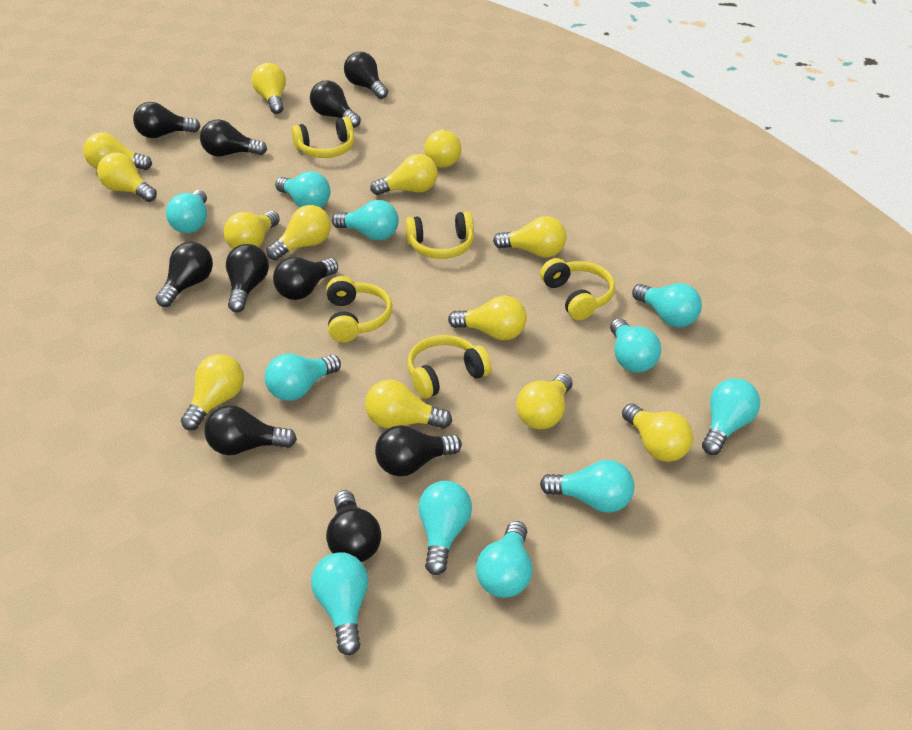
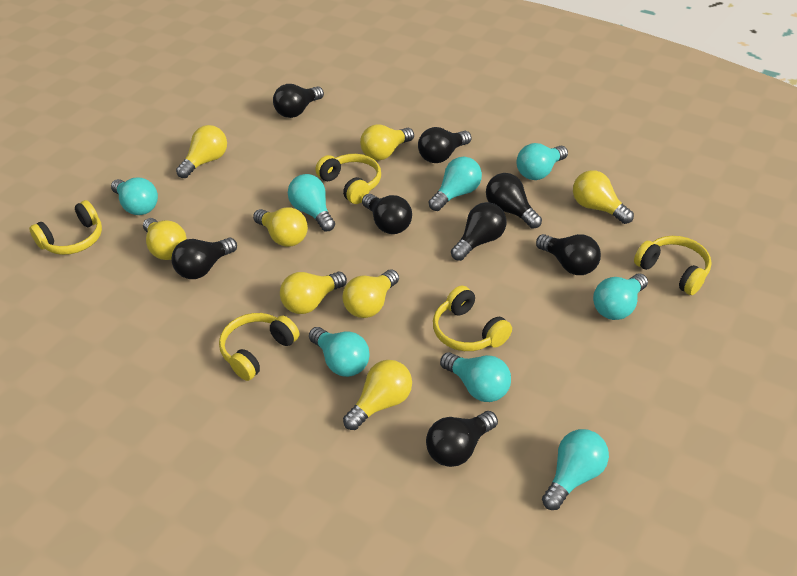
black light bulb: [133,102,201,138] [155,242,213,307] [200,119,267,157] [204,405,297,455] [226,244,269,312] [273,257,338,300] [310,80,361,128] [326,490,381,562] [344,52,388,99] [375,425,462,476] = 10 -> [171,238,237,279] [273,84,324,118] [362,194,412,234] [418,127,471,163] [426,411,498,467] [451,202,507,261] [486,173,542,229] [536,234,601,275] = 8
turquoise light bulb: [166,190,207,233] [265,354,341,401] [275,171,330,208] [311,552,368,655] [332,200,399,240] [418,481,472,575] [476,521,532,598] [540,460,634,513] [610,318,661,373] [632,283,702,327] [702,378,760,455] = 11 -> [111,177,158,215] [288,174,335,231] [309,327,370,377] [429,157,482,211] [440,352,511,402] [517,143,568,180] [542,429,609,510] [593,273,648,320] = 8
yellow light bulb: [83,132,152,170] [97,152,157,202] [181,354,244,430] [224,211,280,249] [252,63,286,114] [266,205,331,260] [365,380,452,429] [370,154,438,195] [424,129,461,167] [448,296,527,340] [493,216,566,257] [516,374,573,430] [622,403,693,462] = 13 -> [143,218,187,260] [176,125,227,178] [253,207,308,247] [280,272,347,314] [343,269,399,318] [343,360,412,430] [360,124,414,161] [573,170,634,224] = 8

